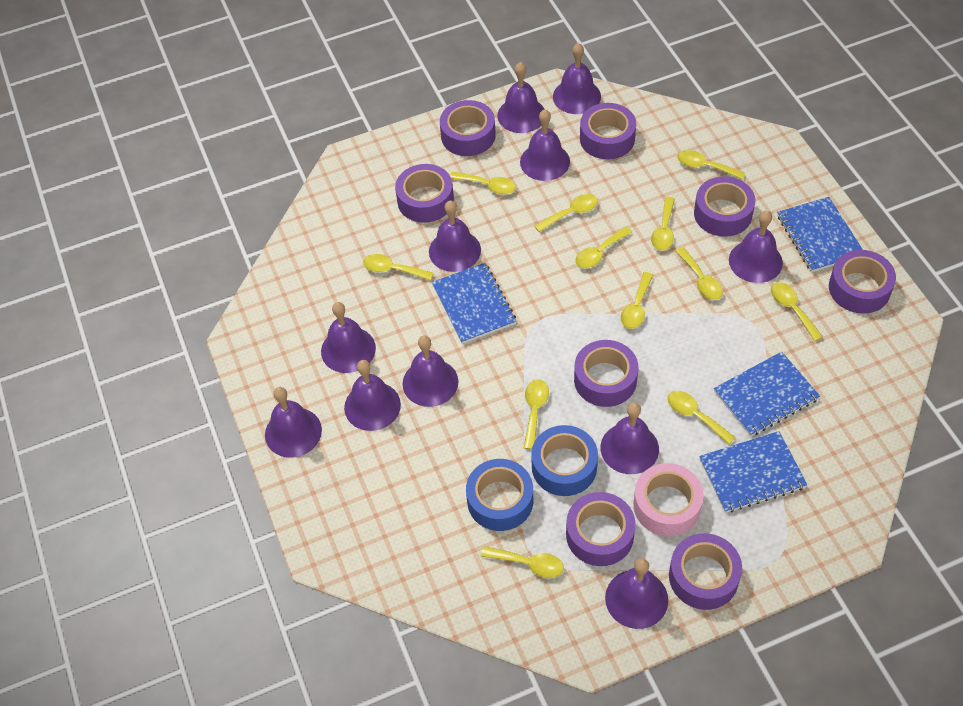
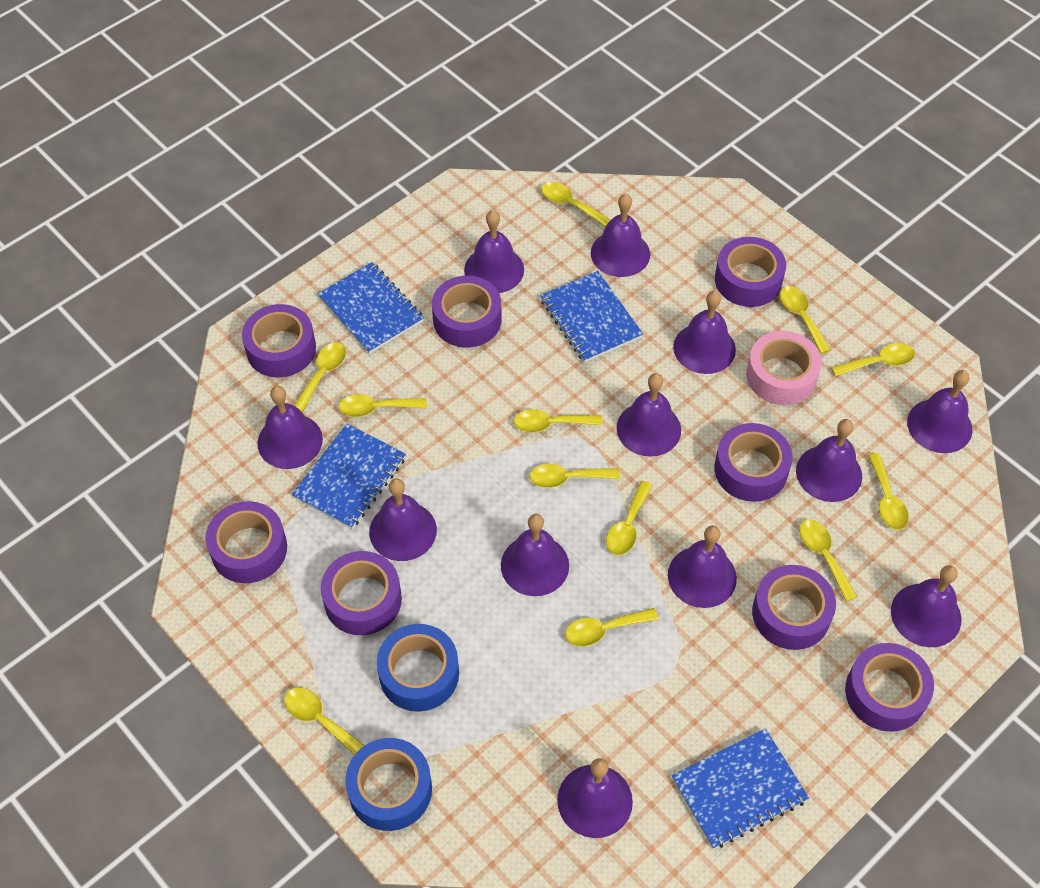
purple bell: [265,387,322,458] [321,302,376,373] [344,360,401,431] [402,336,458,407] [429,201,481,272] [497,62,544,133] [520,109,570,181] [553,43,601,114] [601,403,659,474] [605,558,668,629] [729,211,783,283] = 11 -> [257,386,323,469] [369,478,437,561] [464,210,524,293] [501,514,569,596] [557,758,633,838] [591,194,650,277] [617,373,681,457] [668,525,737,608] [673,291,736,374] [796,419,862,502] [891,565,961,647] [907,370,972,453] = 12

